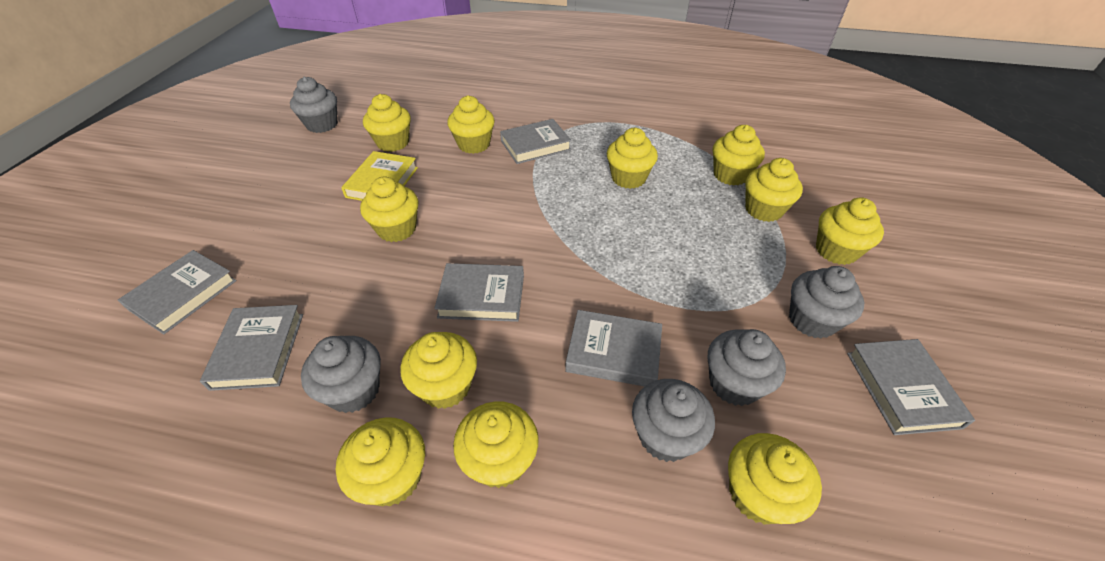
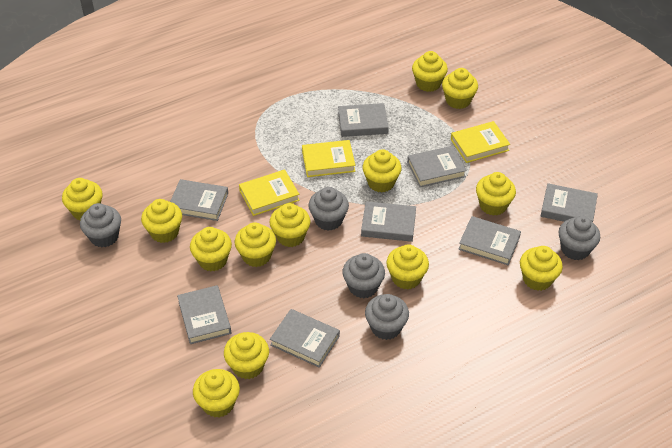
grey book: [118,250,237,334] [200,305,303,391] [434,263,524,322] [500,119,571,164] [565,310,662,387] [847,339,975,435] = 6 -> [170,179,228,221] [177,285,231,344] [270,309,340,368] [338,103,389,137] [361,201,416,242] [407,146,467,187] [458,216,521,265] [540,183,598,222] = 8
yellow book: [341,151,418,201] = 1 -> [239,169,300,216] [302,140,356,177] [451,121,510,163] = 3
yellow cupcake: [336,418,425,506] [360,177,419,242] [363,94,411,152] [400,332,477,409] [447,96,495,154] [453,401,539,488] [607,128,658,189] [713,125,765,185] [728,433,822,524] [745,158,803,222] [816,197,884,265] = 11 -> [62,178,102,220] [141,199,182,243] [190,227,232,271] [193,369,240,417] [224,332,269,379] [235,222,276,267] [269,203,310,247] [363,149,402,193] [386,244,429,290] [412,51,448,92] [442,68,478,109] [476,172,516,216] [520,246,563,291] = 13

